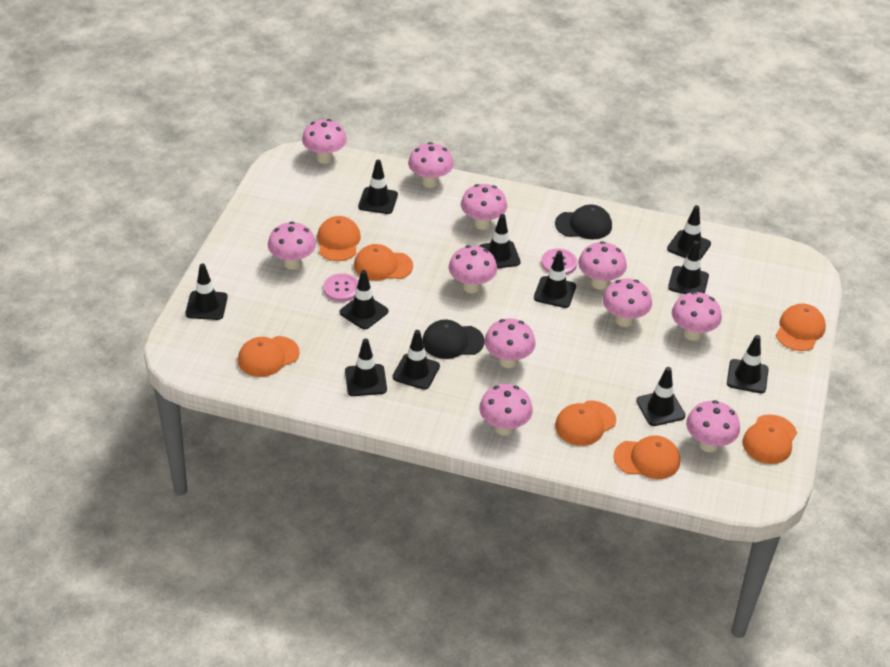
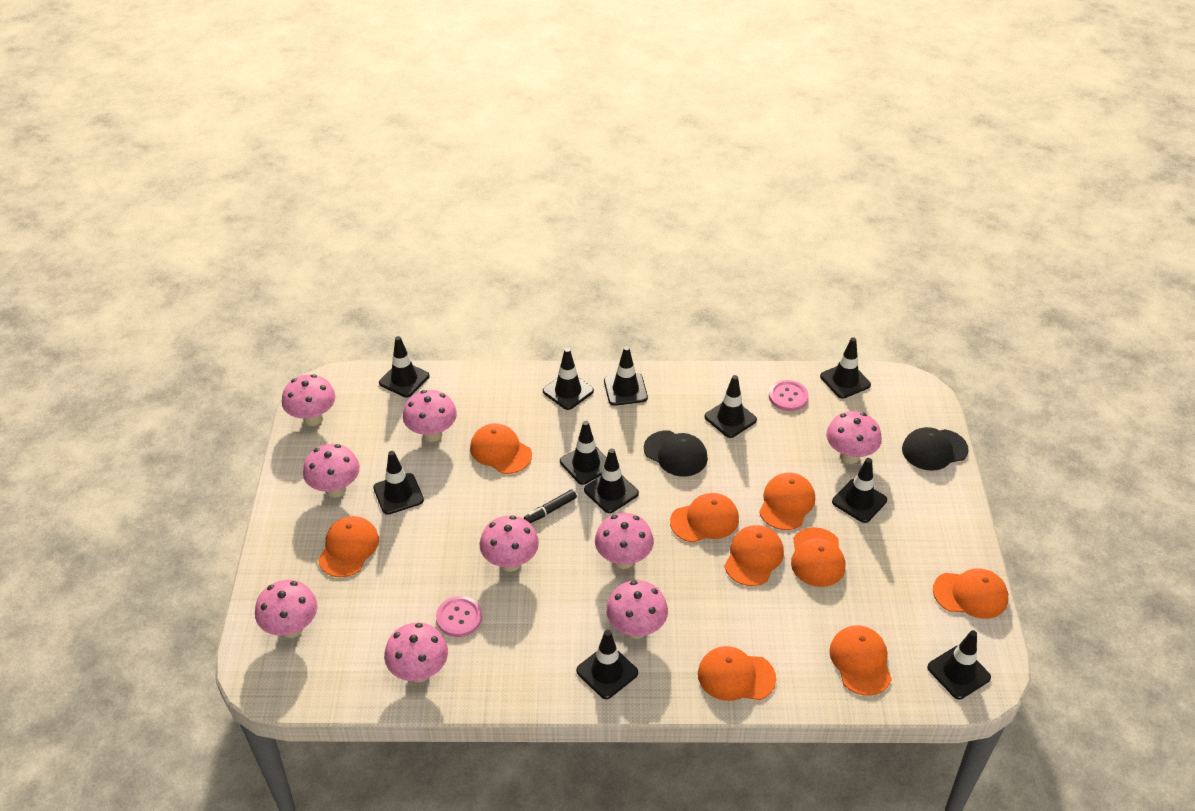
black marker: none = 0 -> [524,489,577,523] = 1
orange cap: [238,336,300,377] [317,216,361,261] [354,244,413,281] [555,401,616,446] [614,435,680,479] [743,414,797,464] [776,303,826,351] = 7 -> [318,516,379,577] [470,423,532,474] [670,493,739,543] [698,646,776,701] [724,525,784,586] [759,473,815,530] [791,527,845,587] [829,625,892,696] [933,568,1008,619] = 9
pink mushroom: [268,222,316,270] [302,119,347,164] [408,142,454,188] [449,245,497,293] [461,184,507,230] [479,384,533,435] [484,318,536,368] [578,241,627,290] [603,278,652,327] [672,291,722,341] [686,400,740,452] = 11 -> [255,580,318,638] [282,374,336,426] [303,444,360,498] [384,623,448,682] [403,390,457,442] [480,515,539,572] [595,513,654,569] [606,580,668,639] [826,411,882,464] = 9

